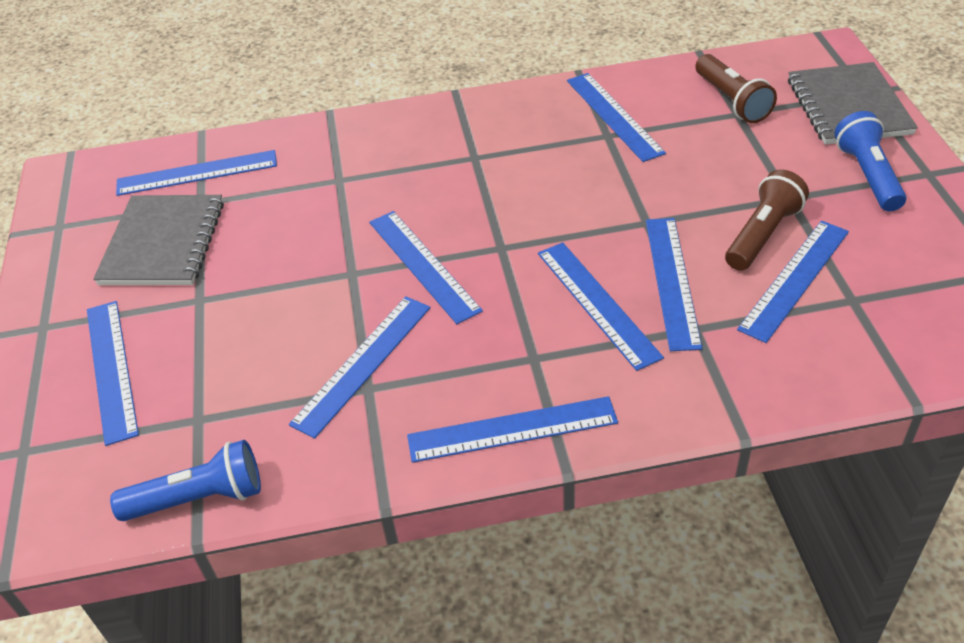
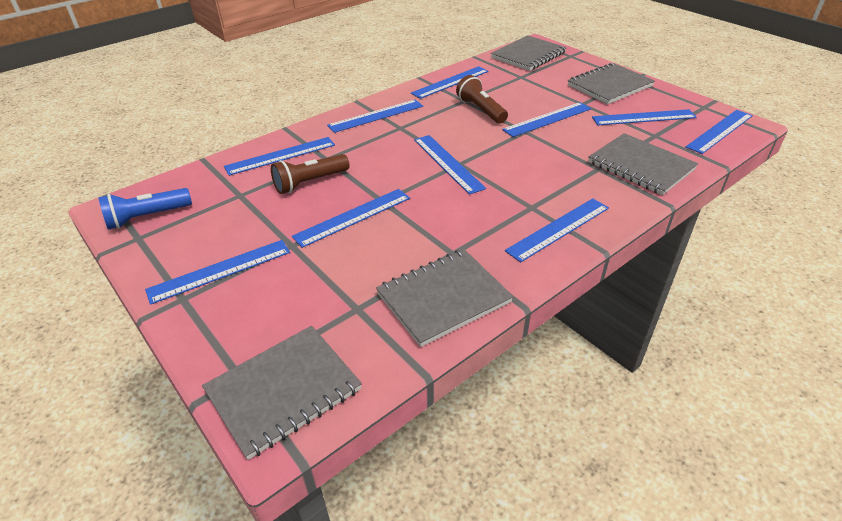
blue flashlight: [110,440,261,521] [834,111,906,211] = 2 -> [98,188,192,230] = 1
blue ruler: [87,301,139,446] [116,150,277,196] [289,296,430,439] [369,211,483,324] [407,396,618,463] [538,242,664,371] [567,73,666,162] [646,218,703,351] [737,221,849,343] = 9 -> [145,240,290,305] [224,137,335,176] [292,189,410,248] [327,100,423,133] [411,66,489,99] [414,135,486,195] [502,102,591,137] [505,198,609,262] [592,109,697,125] [685,110,753,154] = 10
grey notebook: [93,195,224,285] [788,62,918,145] = 2 -> [202,326,362,460] [376,249,514,347] [491,35,567,71] [568,63,655,104] [588,133,698,195] = 5

